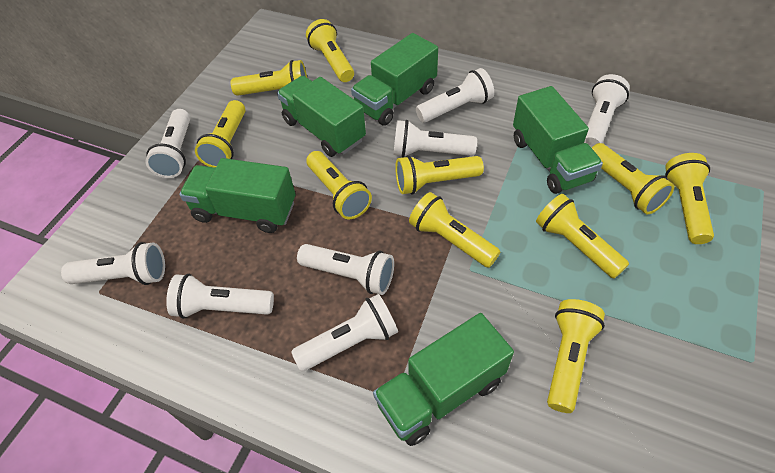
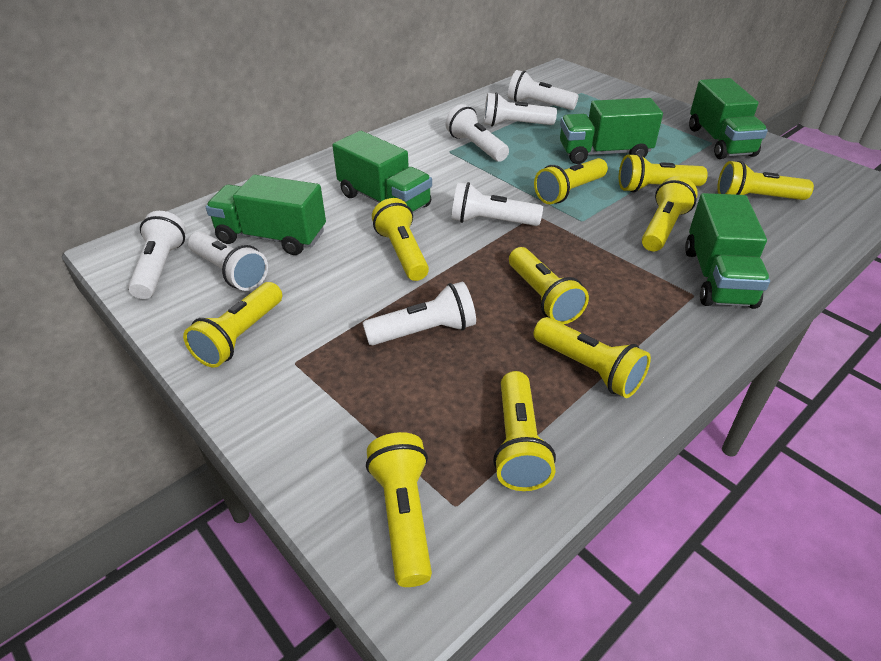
white flashlight: [61,242,165,285] [146,109,190,178] [166,274,274,319] [291,294,398,371] [297,244,394,295] [393,120,477,157] [416,68,494,123] [584,74,630,148] = 8 -> [128,211,186,299] [188,231,268,291] [363,281,476,345] [446,104,509,162] [451,182,543,226] [484,92,557,127] [508,70,579,110] = 7

